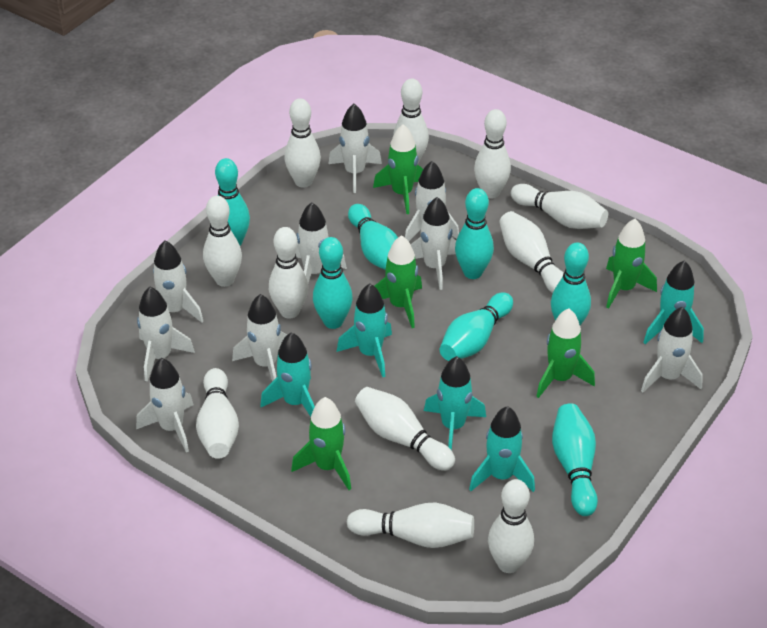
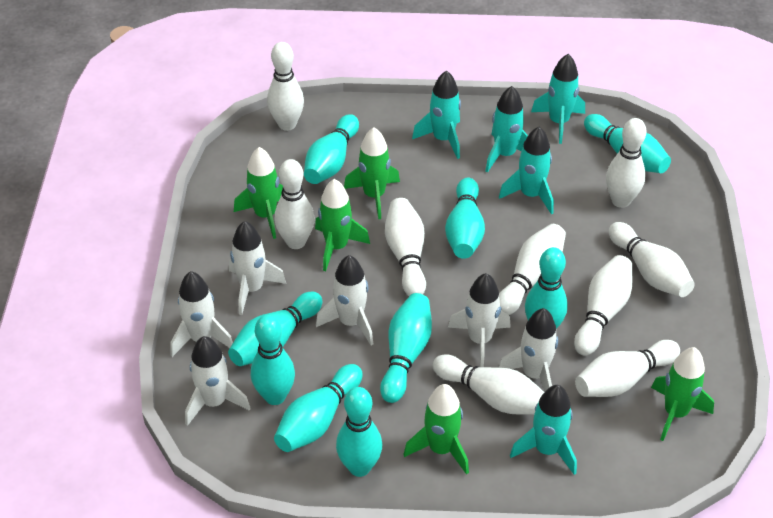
turquoise bowling pin: [215,158,250,246] [313,237,353,329] [348,204,398,270] [440,292,513,361] [455,188,494,279] [551,242,591,325] [552,403,598,516] = 7 -> [228,292,322,366] [251,315,295,405] [274,364,363,452] [304,114,359,184] [336,387,382,477] [380,293,432,403] [445,178,485,259] [525,247,568,329] [584,114,671,173] = 9
white bowling pin: [196,368,239,459] [203,196,242,287] [269,227,308,319] [284,98,321,188] [347,503,474,548] [355,387,455,471] [393,78,429,164] [474,109,511,199] [488,479,534,573] [499,211,564,293] [511,184,608,229] = 11 -> [267,42,304,131] [275,159,315,249] [385,198,426,296] [433,354,544,415] [499,224,566,315] [574,255,632,356] [575,340,680,397] [606,118,646,208] [609,222,695,297] = 9
white rocket: [136,358,194,452] [137,287,195,381] [153,241,203,323] [232,294,287,382] [295,202,347,283] [329,104,382,193] [405,161,459,241] [411,197,456,290] [641,307,703,392] = 9 -> [170,271,233,357] [185,336,251,426] [229,221,287,315] [316,255,373,345] [448,273,511,367] [499,308,558,391] = 6

